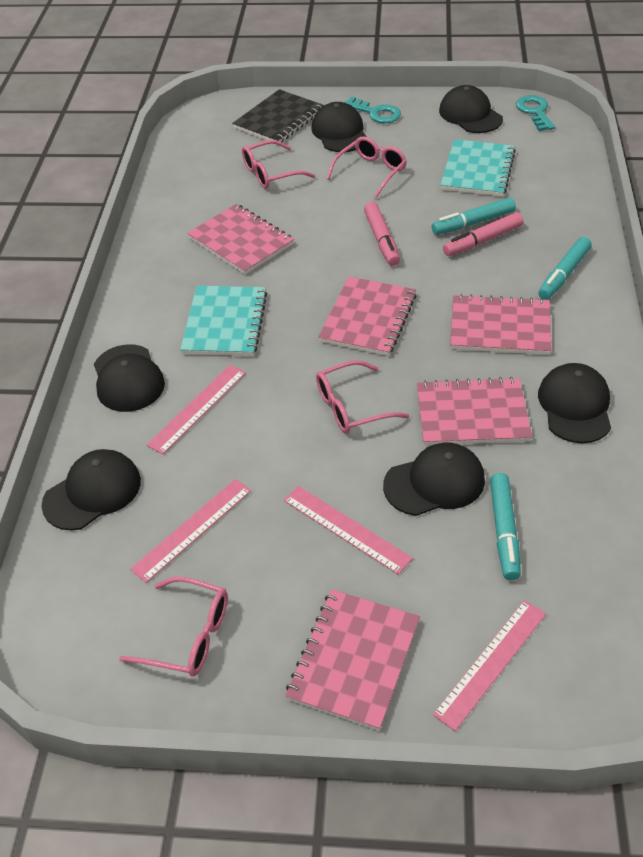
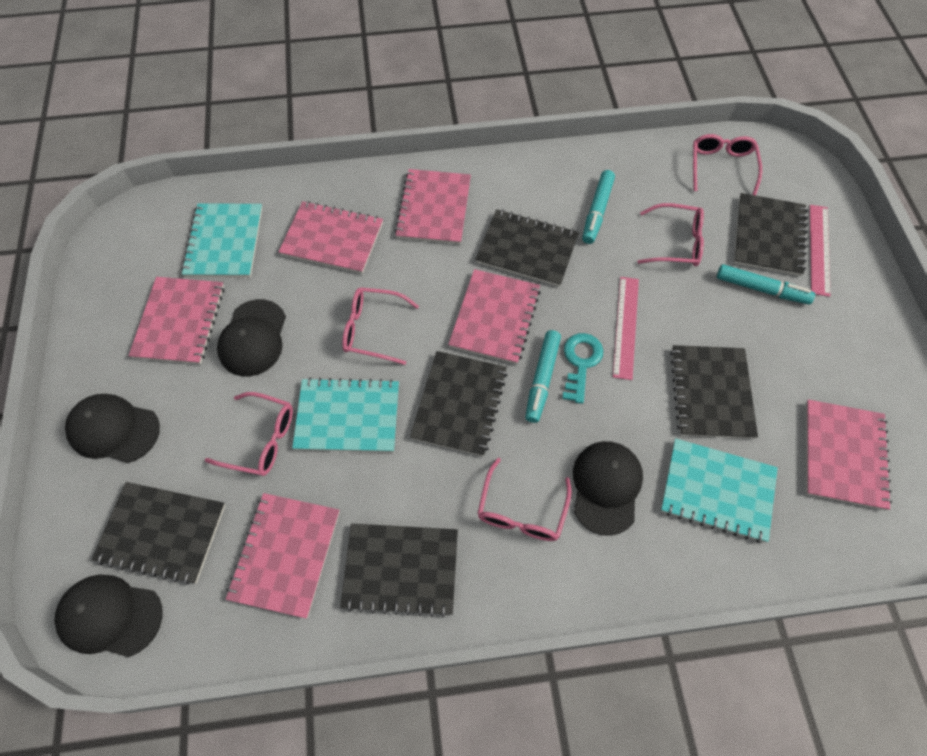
black cap: [41,449,141,531] [94,344,165,412] [311,102,366,152] [383,442,485,516] [439,85,503,133] [538,363,611,443] = 6 -> [54,575,162,657] [65,394,160,463] [217,299,286,376] [573,441,643,536] = 4
black notebook: [232,89,324,142] = 1 -> [91,482,225,585] [340,524,458,618] [410,351,507,456] [475,209,579,287] [670,345,758,439] [734,193,808,276] = 6
pink glasses: [119,576,228,676] [242,140,316,189] [316,360,410,433] [326,136,407,198] = 4 -> [205,392,293,476] [342,287,419,365] [477,458,572,541] [637,203,704,266] [693,134,762,196] = 5
pink marker: [364,202,400,266] [443,212,524,256] = 2 -> none = 0
pink notebook: [187,204,294,275] [285,589,420,731] [318,276,417,356] [417,377,532,446] [450,294,551,355] = 5 -> [129,277,224,364] [226,493,340,618] [279,201,383,274] [395,169,471,244] [448,269,541,364] [806,400,892,510] = 6
pink ruler: [130,479,251,583] [147,365,246,455] [284,486,413,575] [433,600,546,731] = 4 -> [613,277,639,380] [810,205,831,297] = 2
turquoise key: [344,96,401,123] [516,95,555,131] = 2 -> [562,333,603,404] = 1
turquoise notebook: [180,286,267,356] [440,139,516,196] = 2 -> [181,203,262,278] [292,378,399,452] [661,438,778,543] = 3

